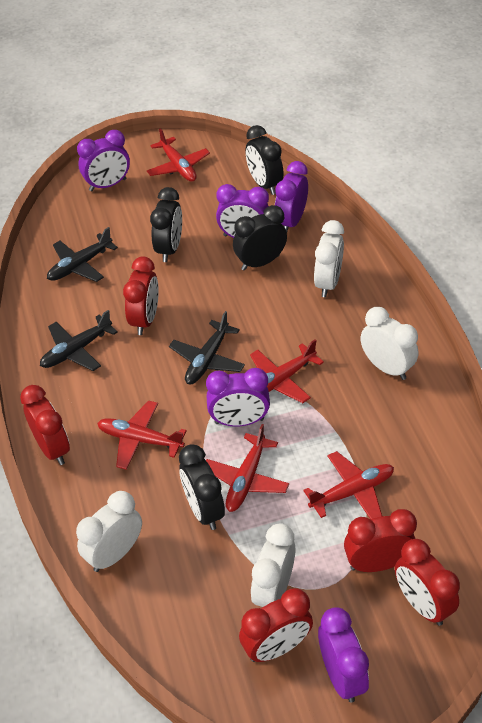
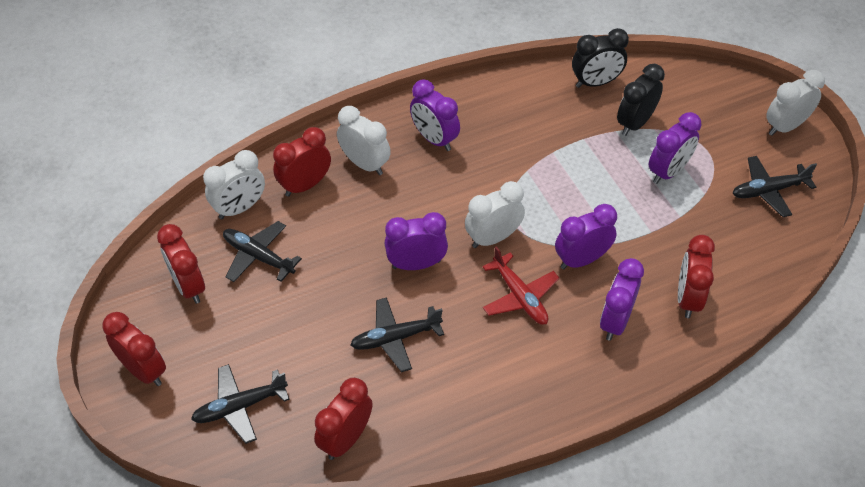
black clock: [150,187,182,262] [179,444,225,530] [233,205,287,271] [245,125,284,195] = 4 -> [572,28,629,88] [617,64,665,136] = 2
black plane: [40,310,118,371] [47,227,118,282] [169,311,245,384] = 3 -> [191,364,290,444] [223,221,302,282] [350,297,444,372] [732,156,817,217] = 4
red plane: [97,401,187,470] [147,128,210,182] [206,424,289,512] [250,339,324,403] [303,451,394,519] = 5 -> [482,246,560,325] = 1

